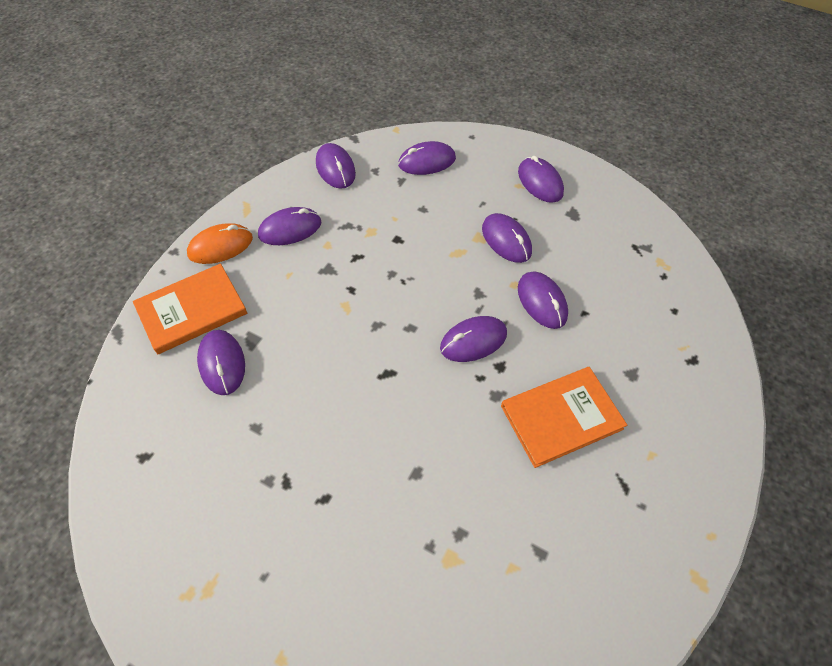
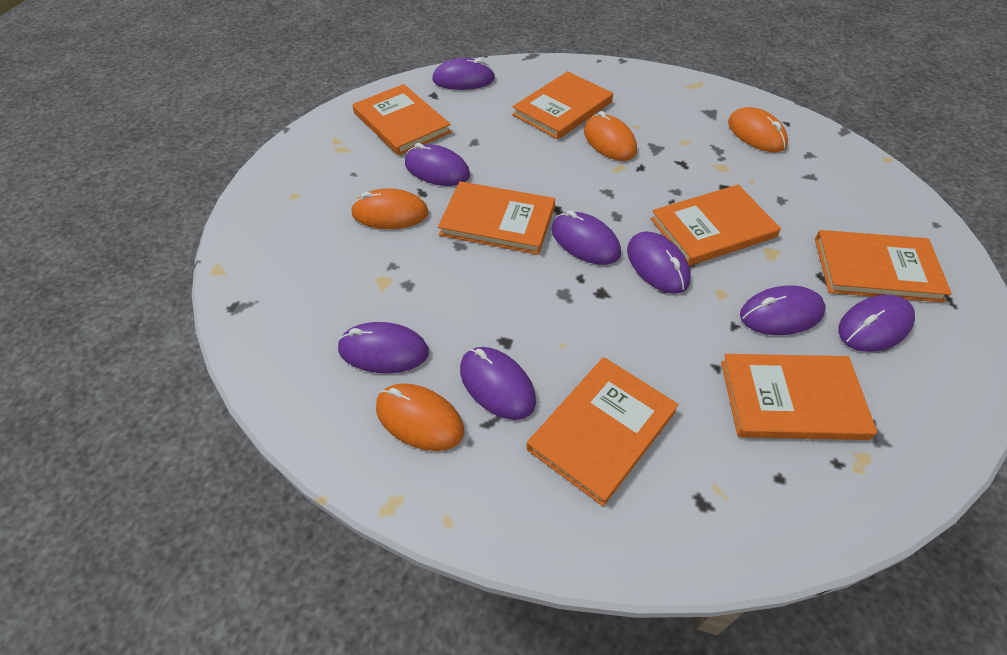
orange book: [133,264,247,354] [501,367,627,468] = 2 -> [352,84,451,156] [438,181,555,255] [512,71,613,139] [527,357,679,506] [651,185,781,266] [721,354,877,440] [815,230,952,303] = 7
orange mouse: [187,224,253,264] = 1 -> [351,188,429,229] [376,383,464,451] [584,111,637,161] [728,107,788,152] = 4

